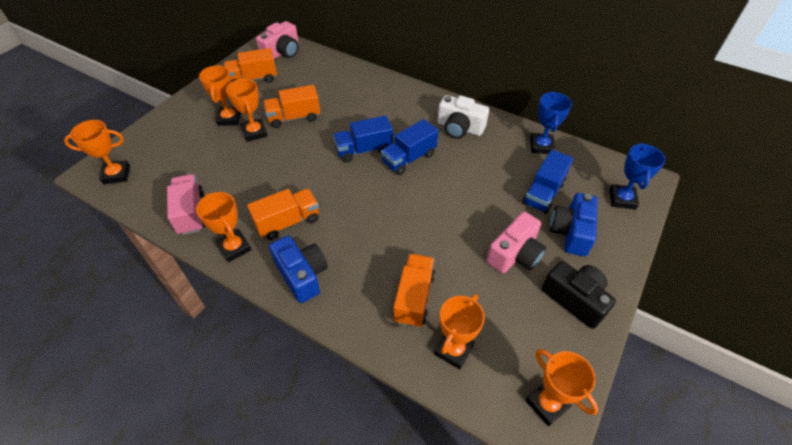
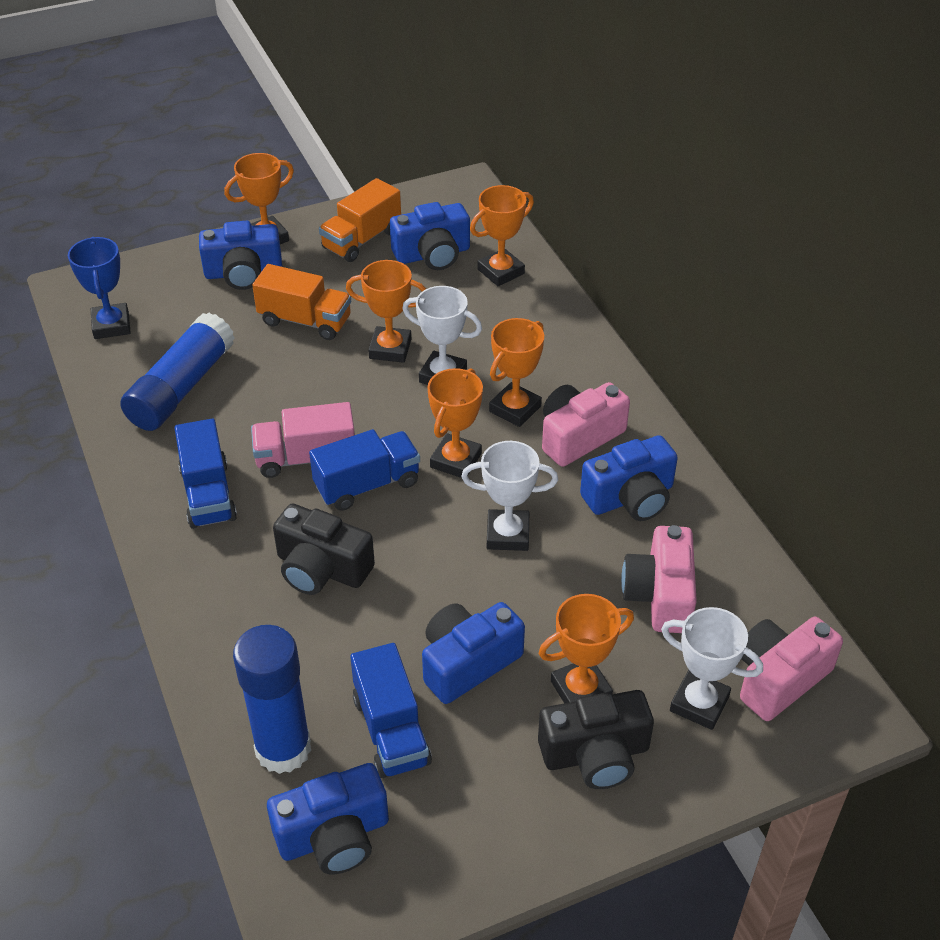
black camera: [542,261,616,329] = 1 -> [273,504,375,595] [538,690,654,789] = 2
blue camera: [269,235,328,303] [549,193,598,256] = 2 -> [199,221,282,290] [267,763,389,874] [390,202,470,270] [422,602,525,704] [580,435,678,521] = 5
blue glue stick: none = 0 -> [120,312,235,431] [233,625,311,774] = 2
blue trophy: [530,92,572,154] [609,143,665,210] = 2 -> [68,237,131,339] = 1
orange truck: [224,48,277,83] [247,189,319,240] [263,85,320,128] [393,254,435,328] = 4 -> [252,264,351,340] [319,178,401,262] = 2
pink camera: [256,21,299,59] [486,212,546,273] = 2 -> [542,382,630,467] [621,525,697,633] [740,617,843,721] = 3
white camera: [438,95,489,139] = 1 -> none = 0
white trophy: none = 0 -> [402,286,482,385] [461,441,558,551] [661,607,763,730] = 3

